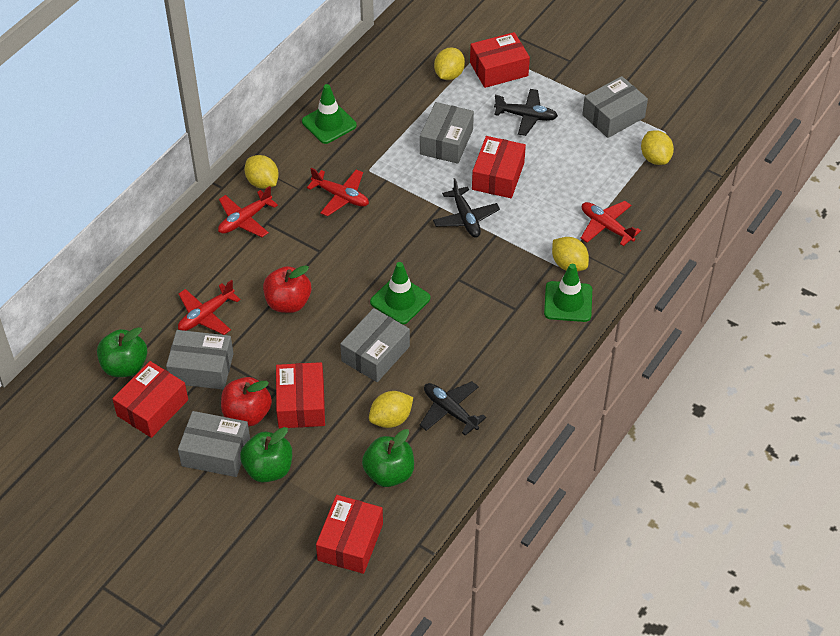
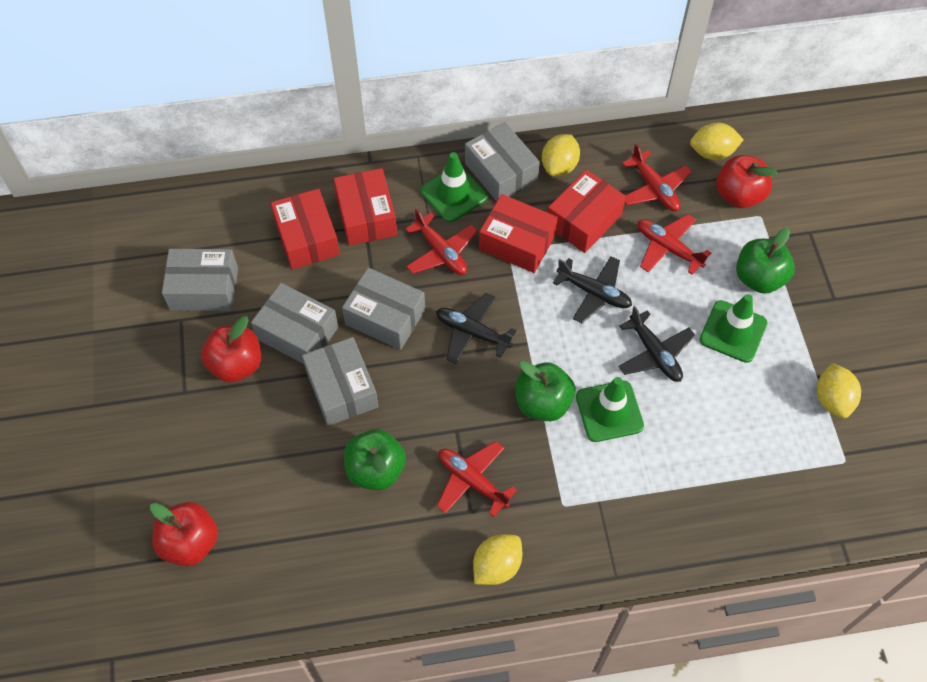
red apple: [221,377,272,426] [263,265,311,313] = 2 -> [150,502,218,566] [201,316,261,383] [716,155,778,208] = 3
red box: [112,361,188,438] [276,362,325,428] [316,495,383,574] [470,32,530,88] [472,136,526,198] = 5 -> [270,189,340,269] [334,168,397,246] [479,194,558,273] [548,169,626,253] = 4
yellow lemon: [245,155,279,189] [369,391,413,428] [434,47,465,80] [552,237,589,272] [641,130,674,165] = 5 -> [473,534,522,585] [542,134,580,176] [690,122,744,160] [817,363,861,418] = 4

